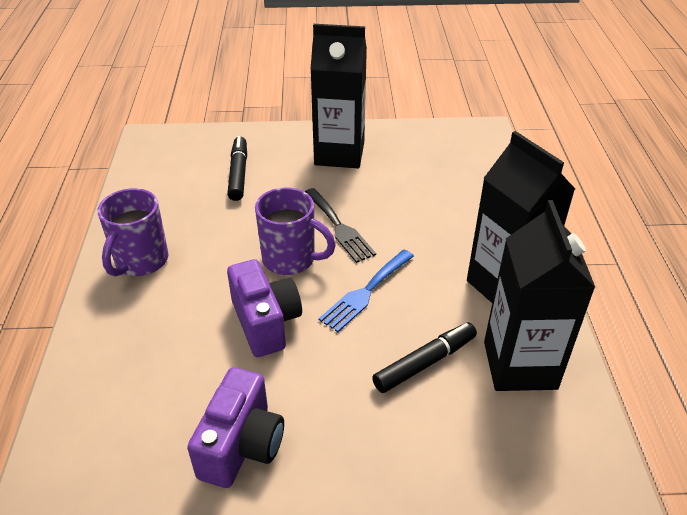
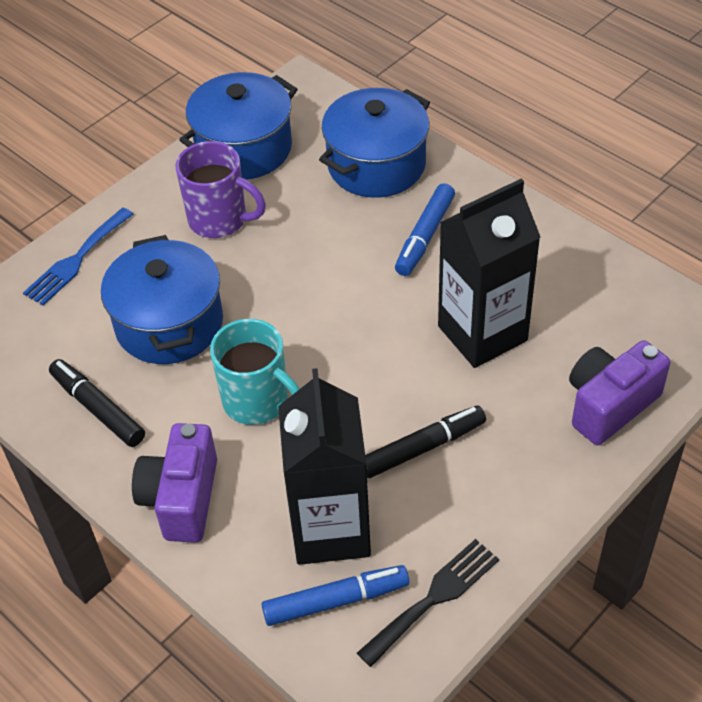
black carton: [310,24,367,168] [467,131,575,303] [484,200,595,391] = 3 -> [278,368,371,565] [438,179,540,368] = 2
blue marker: none = 0 -> [261,565,409,626] [395,183,455,276] = 2
blue pot: none = 0 -> [101,235,223,364] [179,72,298,180] [319,88,430,197] = 3
purple mug: [97,188,168,277] [255,187,336,275] = 2 -> [175,141,266,238] = 1
turquoise mug: none = 0 -> [210,319,300,425] = 1

